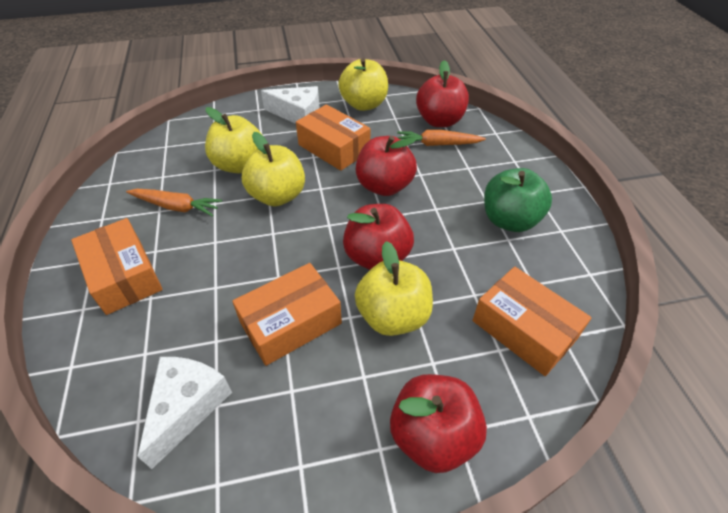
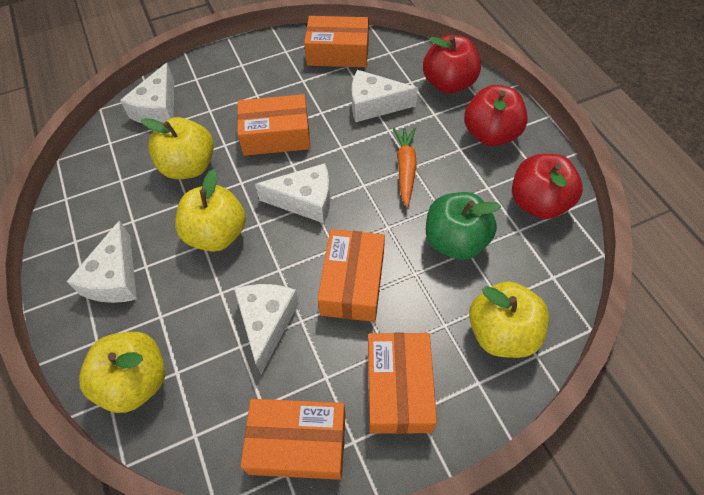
orange box: [71,218,163,315] [232,263,342,366] [296,104,370,171] [473,267,591,376] = 4 -> [237,94,311,156] [240,399,345,480] [304,16,369,67] [317,229,385,322] [368,332,437,434] = 5
orange carrot: [126,189,222,216] [397,130,486,146] = 2 -> [393,127,417,208] = 1
red apple: [343,204,414,270] [356,136,417,196] [390,374,487,473] [416,60,469,127] = 4 -> [423,35,481,93] [464,85,528,146] [512,154,583,219] = 3
white cheese: [137,357,232,469] [261,86,319,124] = 2 -> [66,220,137,303] [120,63,174,123] [234,284,299,374] [255,163,330,223] [352,70,418,122] = 5

